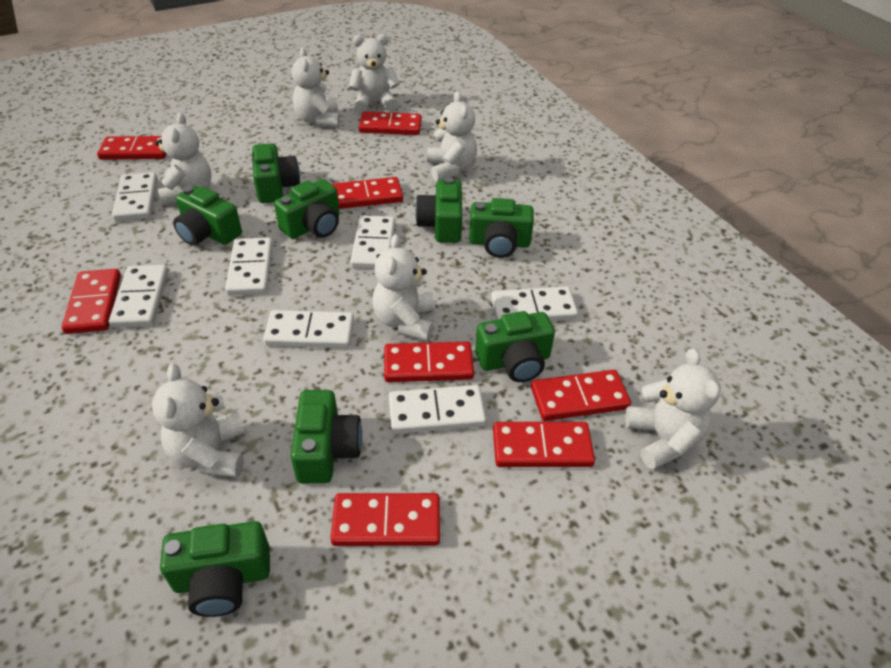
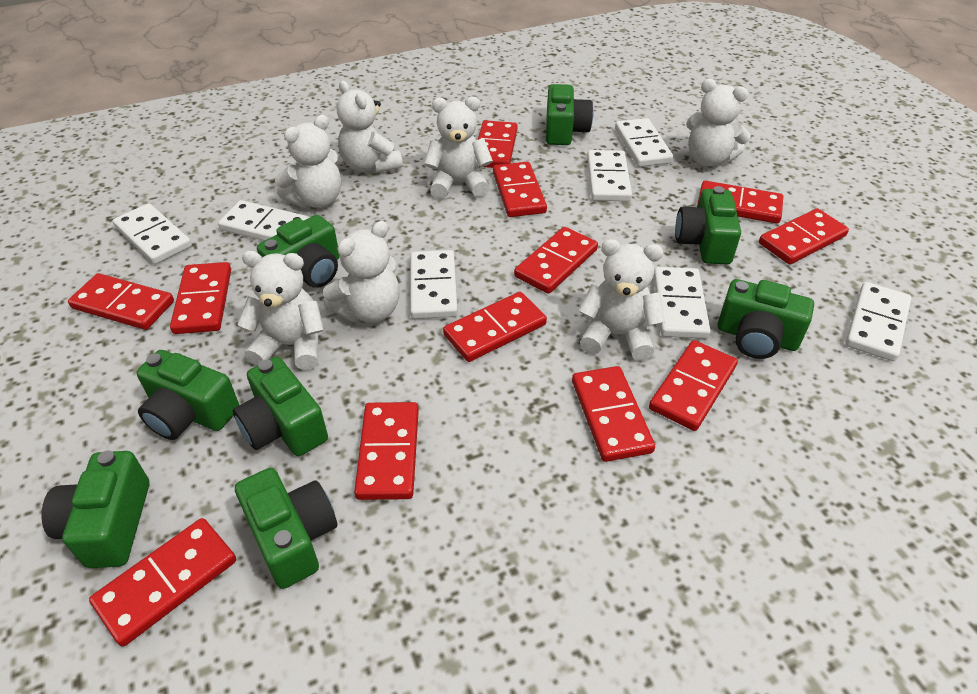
red domino: [62,269,121,334] [97,136,167,160] [330,493,440,546] [331,177,403,209] [359,111,422,135] [384,342,474,382] [493,422,595,467] [531,370,631,421] = 8 -> [68,273,174,330] [89,518,236,647] [170,262,231,334] [354,402,419,500] [443,292,547,362] [478,120,518,168] [493,162,547,217] [514,227,598,294] [572,366,655,462] [649,340,738,431] [697,181,783,223] [759,208,849,264] = 12

